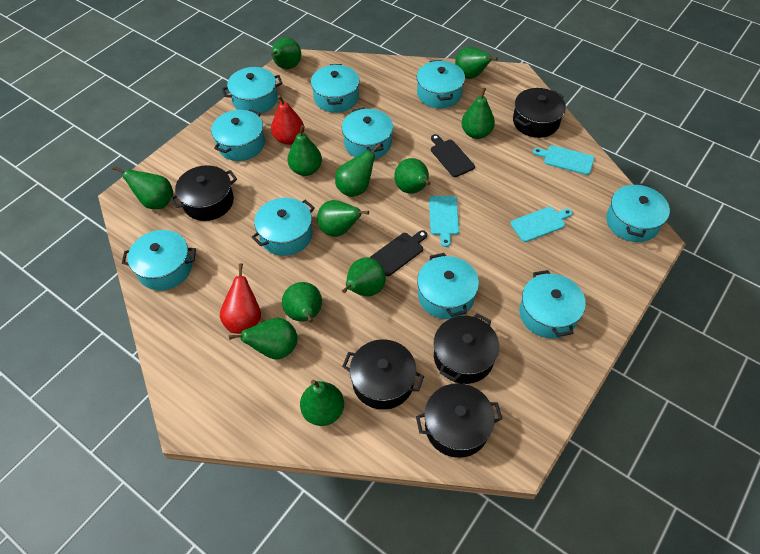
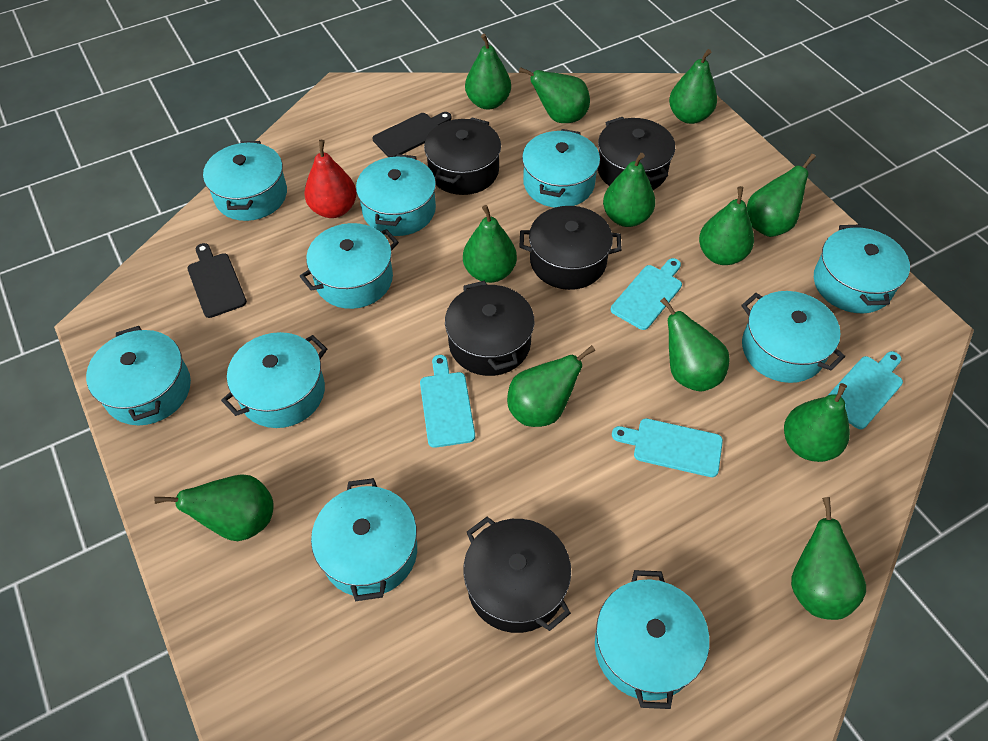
red pear: [220,263,261,334] [271,95,304,145] = 2 -> [304,140,356,218] = 1
turquoise cutting board: [429,196,459,247] [510,207,573,242] [533,145,594,175] = 3 -> [420,355,475,448] [611,258,682,330] [612,418,723,477] [827,351,903,429] = 4

